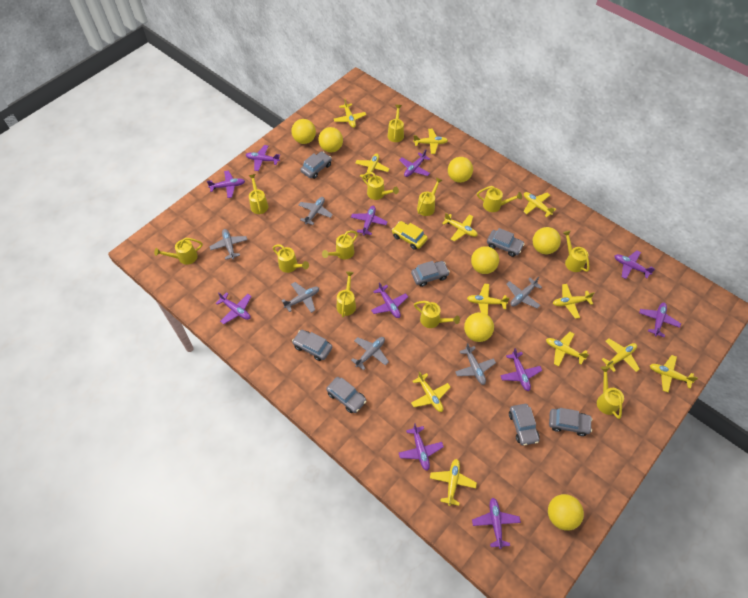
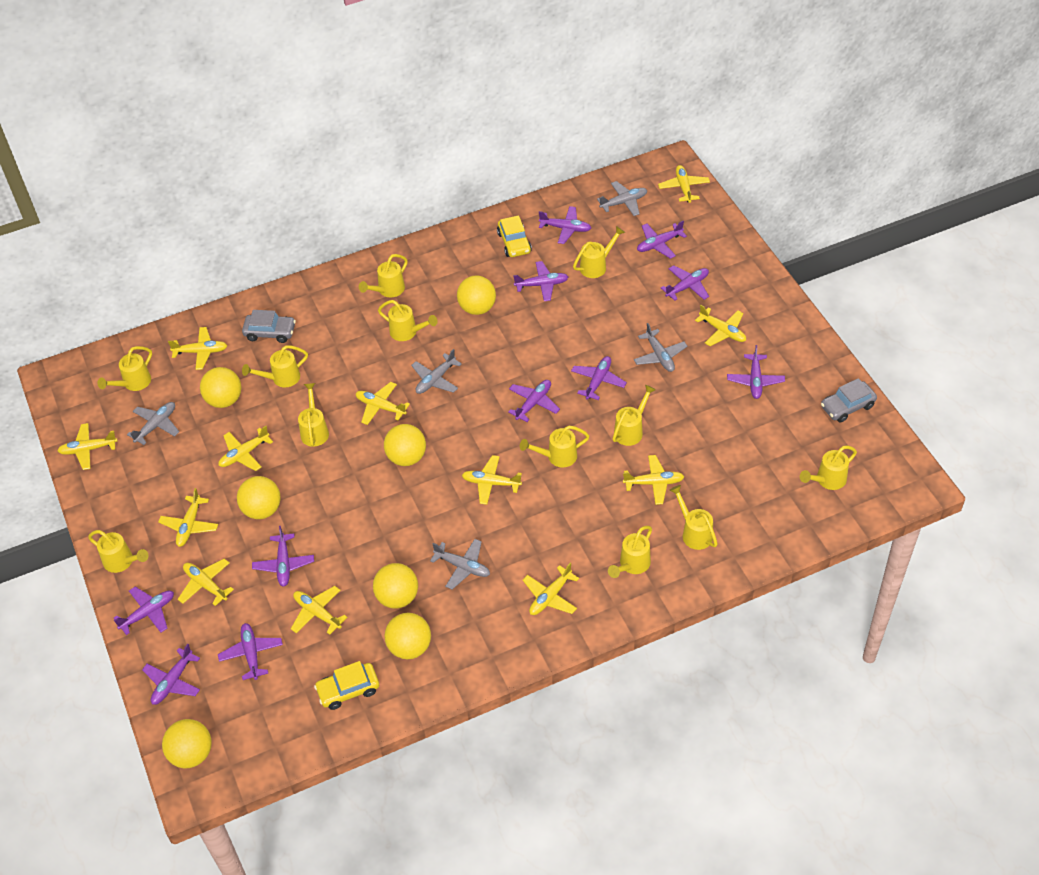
grey car: [292,330,332,361] [300,151,332,179] [326,377,367,413] [411,261,450,287] [487,228,525,257] [509,404,539,446] [549,408,592,436] = 7 -> [242,310,296,343] [821,378,877,423] = 2
grey plane: [209,229,247,260] [281,282,319,313] [298,197,333,225] [351,337,389,370] [455,343,496,385] [507,277,542,309] = 6 -> [127,402,179,445] [411,349,462,394] [430,539,490,589] [597,181,647,216] [634,323,687,372] = 5
yellow car: [392,221,428,250] = 1 -> [314,661,379,710] [497,215,532,257] = 2

